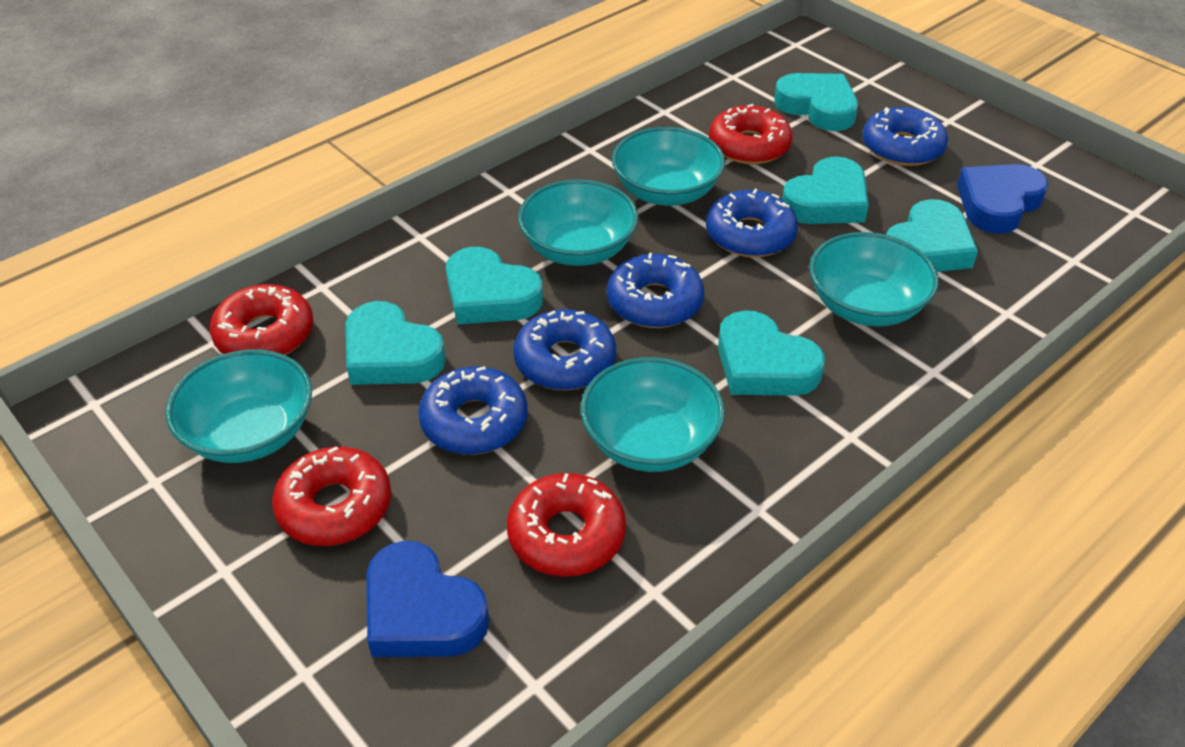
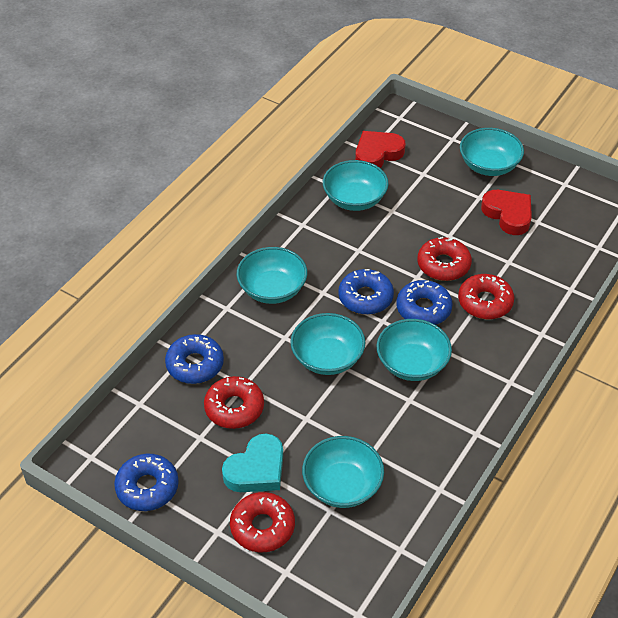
blue donut: [418,366,528,455] [513,309,616,390] [607,253,704,328] [706,189,798,258] [862,107,948,166] = 5 -> [114,454,179,511] [165,334,224,384] [338,269,394,315] [396,280,453,325] = 4
blue heart: [366,541,489,657] [957,164,1049,234] = 2 -> none = 0
red heart: none = 0 -> [355,131,406,168] [481,190,532,235] = 2
turquoise bowl: [166,350,312,463] [518,179,638,266] [581,357,725,472] [612,127,725,206] [809,232,939,327] = 5 -> [237,247,307,304] [291,313,365,375] [302,436,384,508] [323,160,389,211] [377,319,452,381] [460,128,524,176] = 6
turquoise heart: [346,301,446,385] [446,247,543,324] [718,310,825,396] [774,73,858,131] [782,157,869,224] [886,199,978,272] = 6 -> [222,433,283,492] = 1

